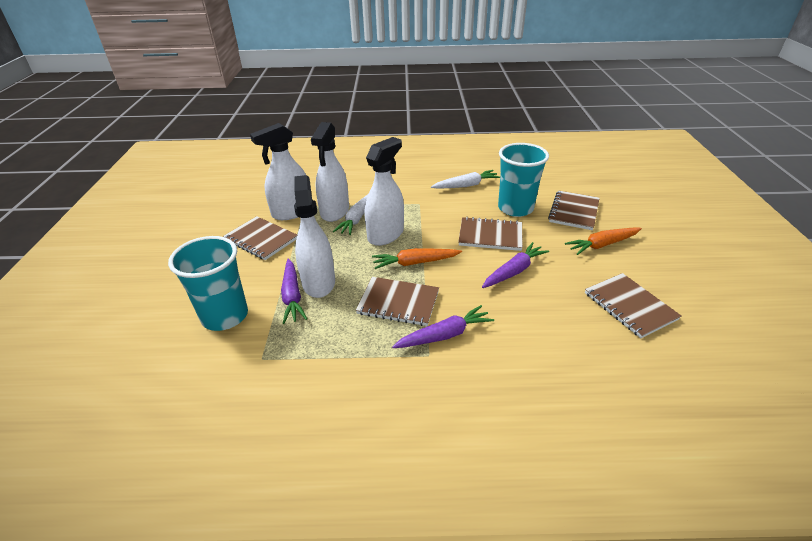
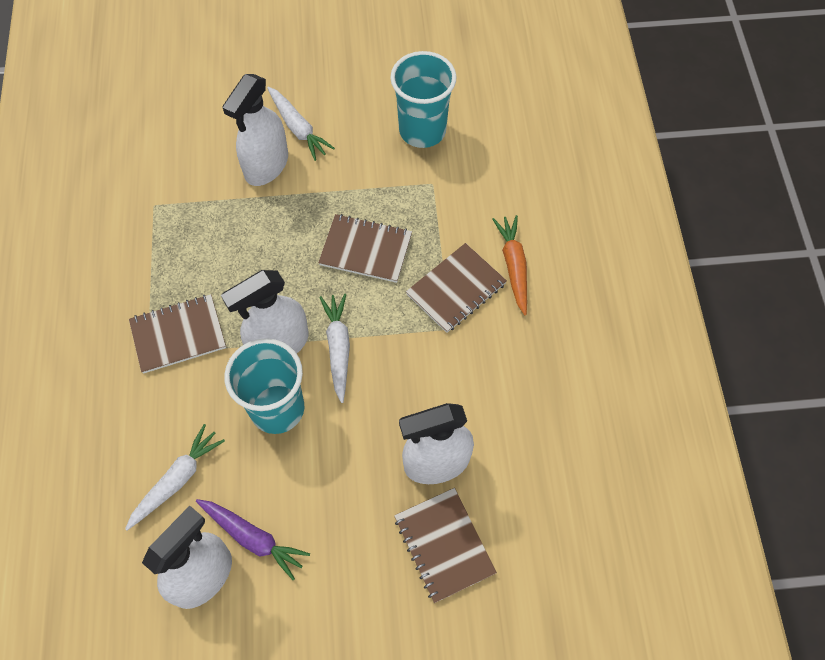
brown notebook: [223,216,297,260] [356,277,439,326] [458,217,523,251] [548,191,600,230] [585,273,681,338] = 5 -> [129,294,226,374] [318,214,412,283] [394,488,497,603] [406,243,507,333] = 4
orange carrot: [372,248,462,269] [565,227,642,255] = 2 -> [492,215,527,315] = 1
purple carrot: [281,258,307,324] [392,305,494,348] [482,242,549,288] = 3 -> [196,499,310,580] = 1
white carrot: [333,194,368,235] [431,170,500,189] = 2 -> [125,424,225,530] [267,87,335,161] [319,294,350,403] = 3

